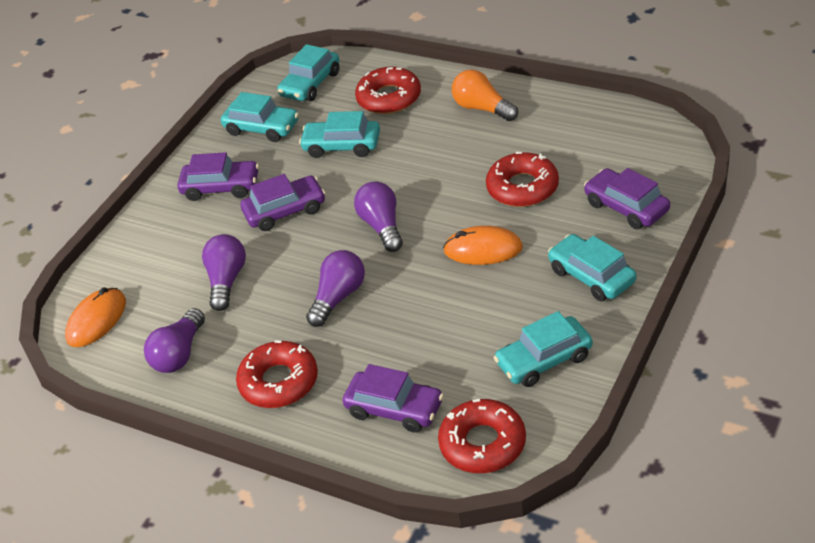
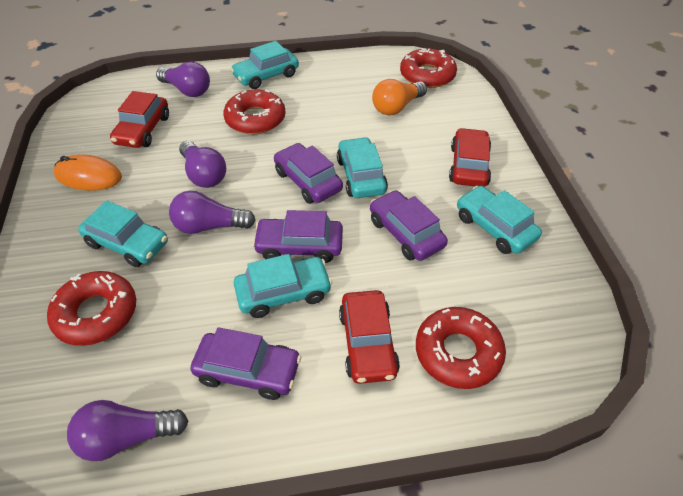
orange mouse: [65,288,126,347] [443,226,523,265] = 2 -> [54,154,122,191] = 1
red car: none = 0 -> [110,91,169,148] [339,290,400,384] [449,128,491,187] = 3

